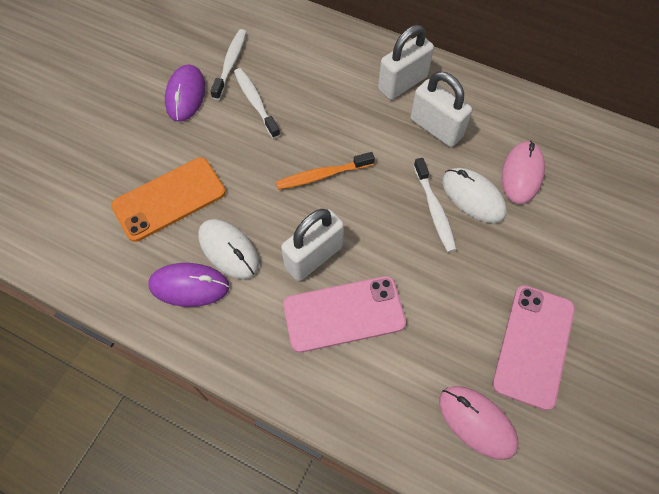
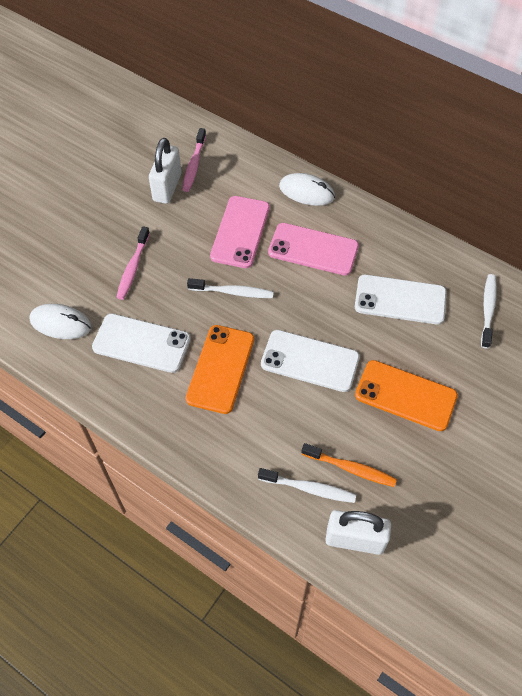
orange phone: [111,157,226,242] = 1 -> [185,325,254,414] [355,360,458,431] = 2
pink mouse: [439,386,518,460] [501,141,545,204] = 2 -> none = 0
pink toothbrush: none = 0 -> [116,226,150,300] [182,128,206,192] = 2
purple mouse: [148,263,229,307] [165,64,205,122] = 2 -> none = 0
white padlock: [281,209,344,281] [378,25,434,100] [411,72,472,147] = 3 -> [149,138,182,204] [326,510,391,555] = 2
white phone: none = 0 -> [92,313,191,373] [261,330,360,392] [355,275,446,325] = 3

